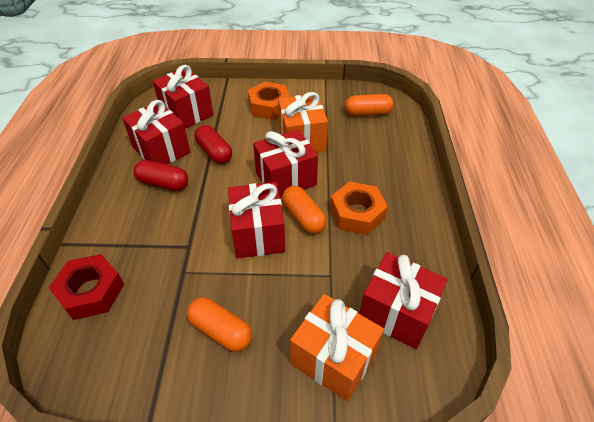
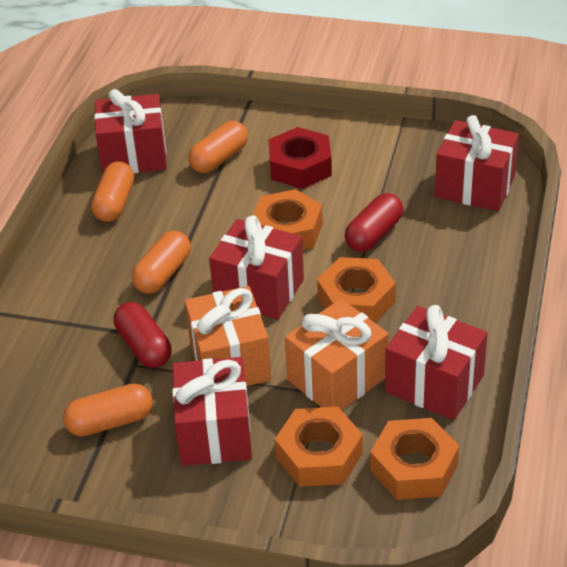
orange capsule: [187,297,252,352] [282,186,327,234] [345,94,394,116] = 3 -> [63,384,153,436] [91,161,134,222] [132,231,191,294] [188,121,248,173] = 4
orange nut: [248,82,290,120] [330,182,388,235] = 2 -> [252,189,323,250] [275,407,363,487] [317,257,396,323] [370,418,459,500] = 4

